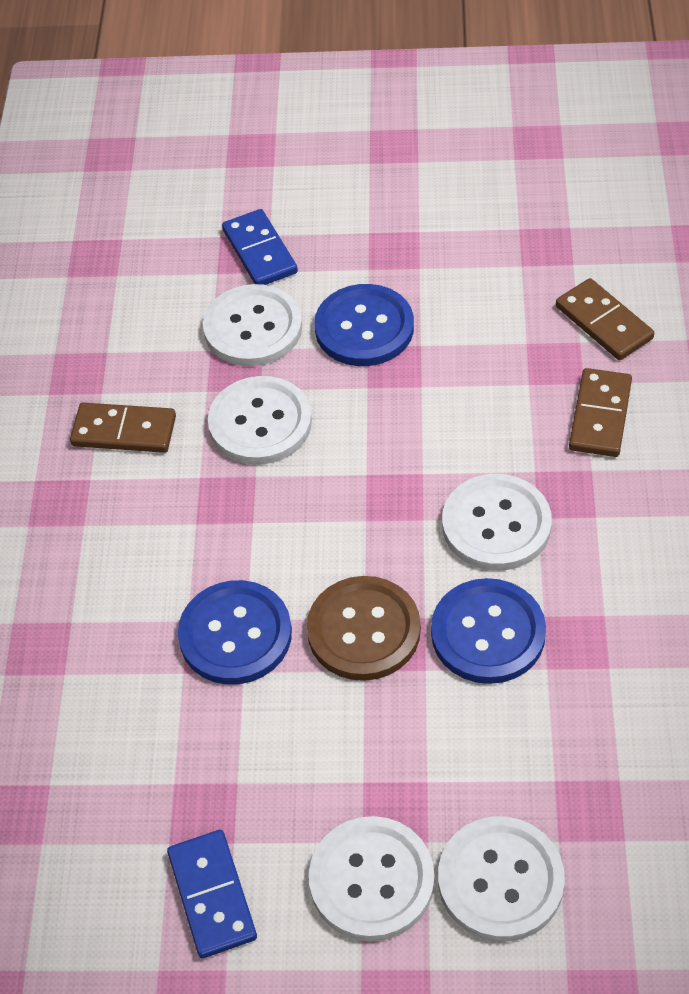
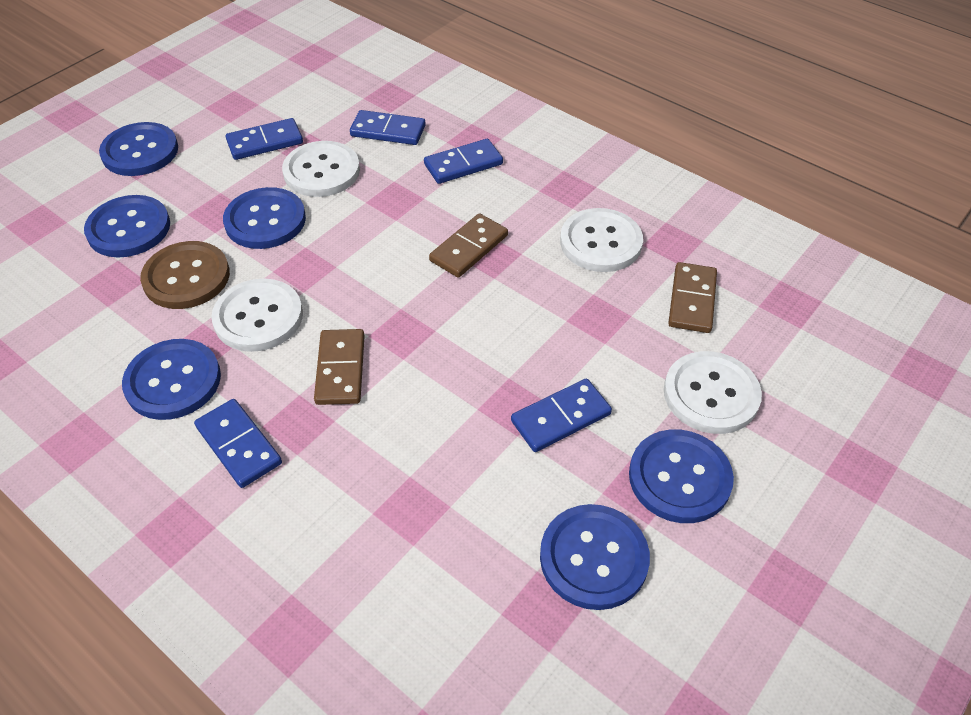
blue button: [178,580,292,685] [314,284,414,366] [431,578,546,684] = 3 -> [84,195,170,257] [99,122,178,176] [122,339,221,420] [223,187,306,249] [540,504,650,610] [629,429,734,523] = 6
blue domino: [167,830,257,958] [222,209,298,285] = 2 -> [194,399,282,488] [226,118,303,160] [350,110,426,145] [424,139,503,184] [511,379,612,452] = 5
white button: [203,284,302,366] [208,376,312,465] [309,816,435,941] [438,816,565,942] [442,474,552,571] = 5 -> [211,279,303,352] [282,141,360,197] [560,208,643,272] [664,351,762,434] = 4

